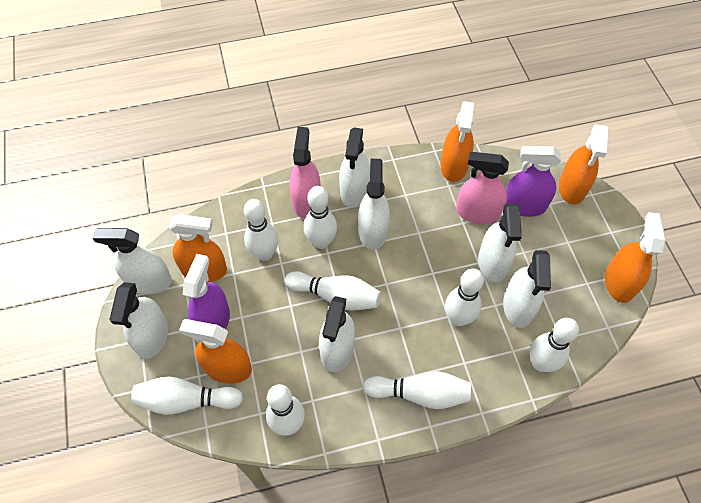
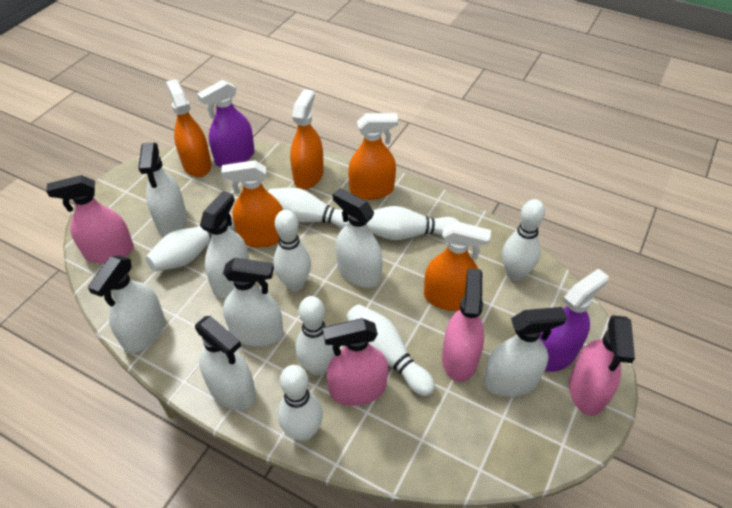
pink spray bottle: [289,127,321,218] [456,152,509,224] = 2 -> [46,175,134,263] [323,318,388,406] [442,268,484,382] [569,315,635,416] = 4

